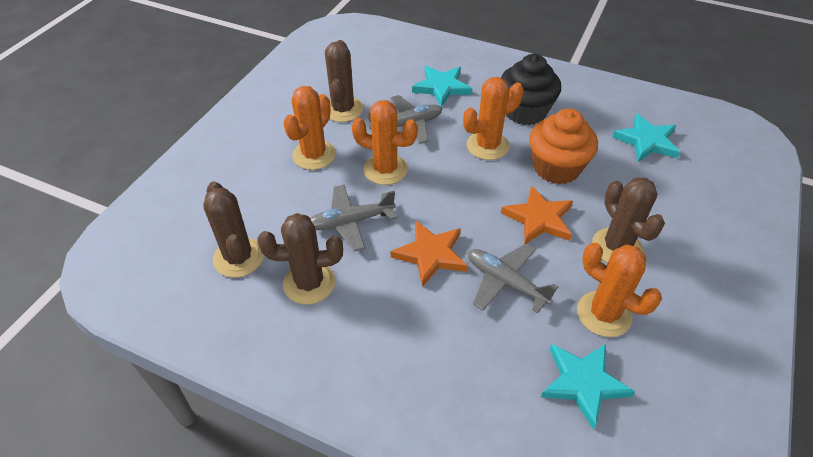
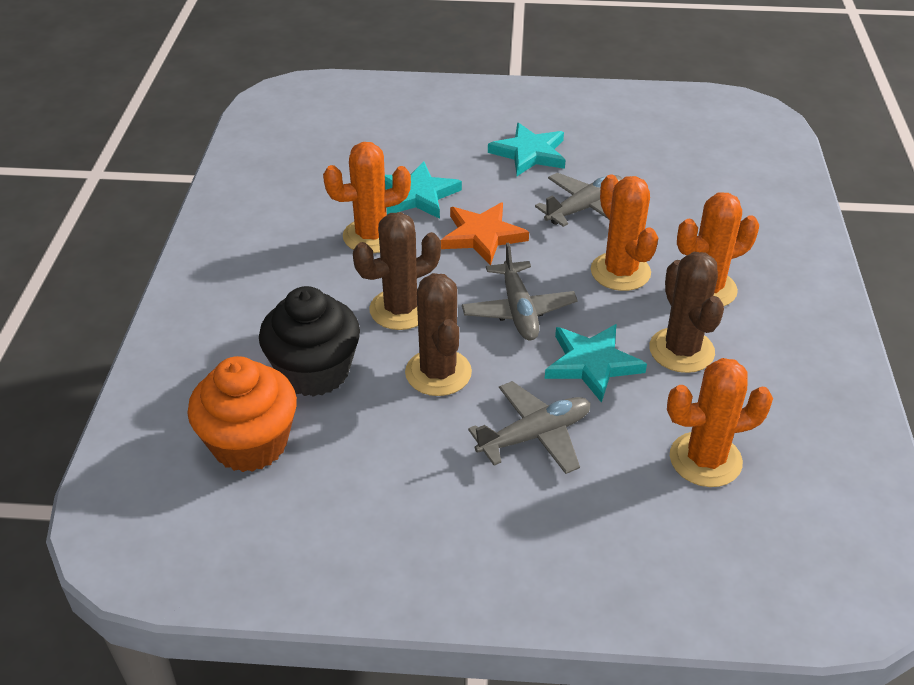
brown cactus: [203,181,264,278] [257,213,343,305] [325,40,363,122] [592,177,665,263] = 4 -> [353,212,441,330] [405,273,472,396] [649,252,724,373] = 3
orange star: [391,221,468,287] [501,185,573,244] = 2 -> [441,202,529,265] = 1

